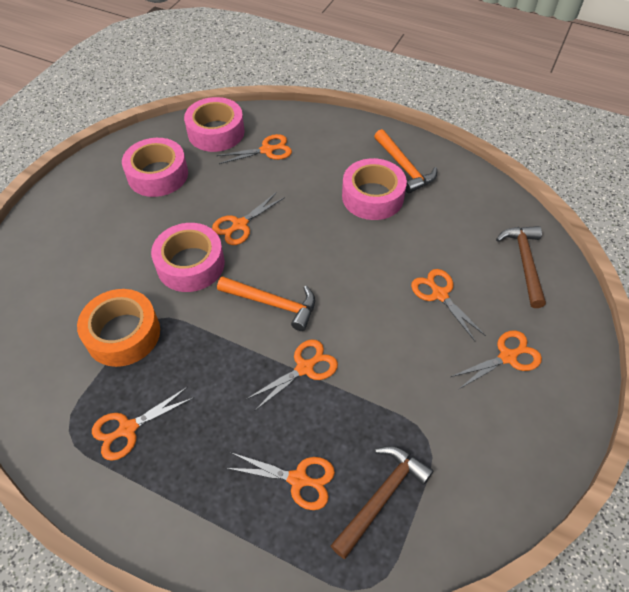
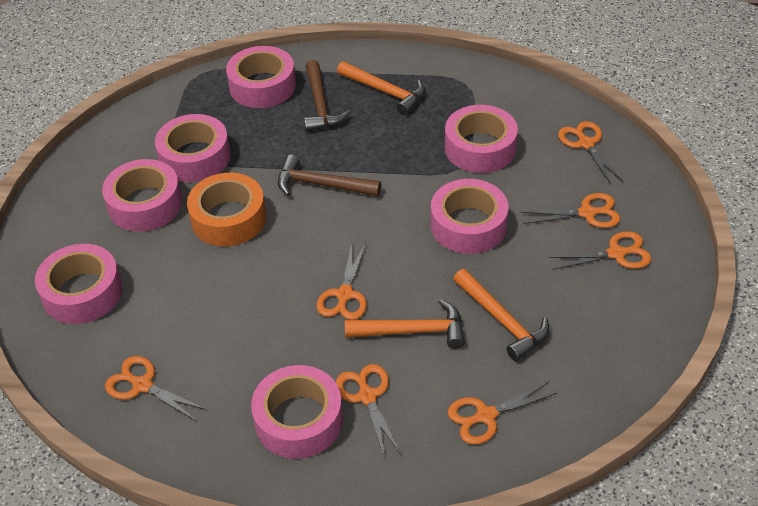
orange hammer: [217,276,315,331] [374,129,437,193] = 2 -> [337,61,425,115] [345,299,465,349] [453,269,549,361] = 3
pink tape: [122,138,188,197] [151,223,225,292] [184,97,245,152] [342,158,407,220] = 4 -> [35,244,123,324] [102,159,182,231] [155,114,231,182] [226,46,296,108] [251,365,343,459] [431,179,508,254] [445,105,518,173] = 7

